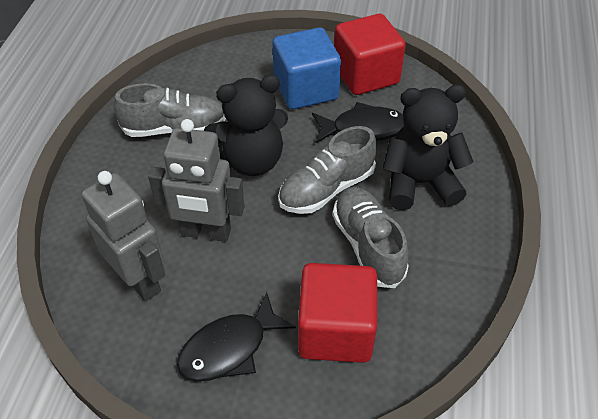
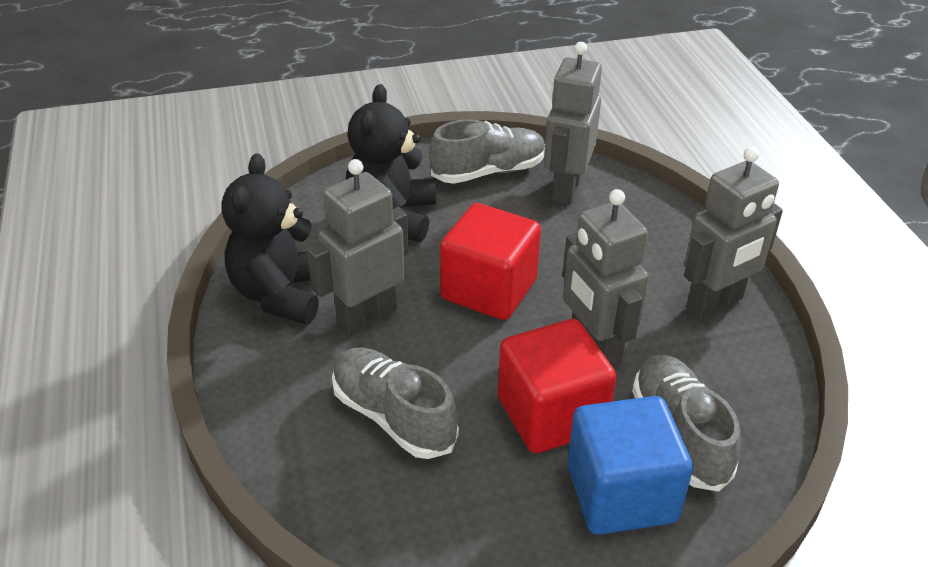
black fish: [177,292,296,382] [312,102,405,143] = 2 -> none = 0
grey robot: [81,171,165,301] [148,119,245,242] = 2 -> [307,159,409,335] [544,42,602,205] [562,189,649,367] [684,147,783,318] = 4

